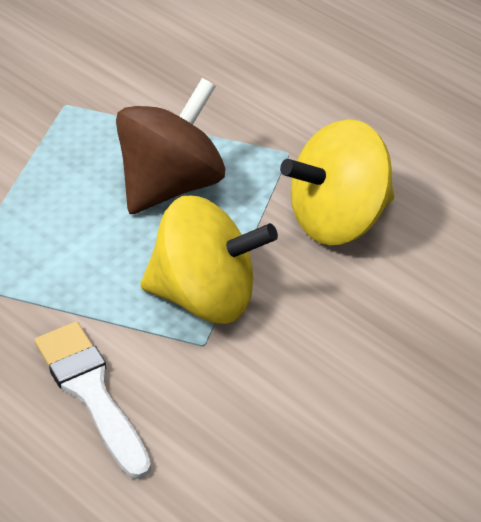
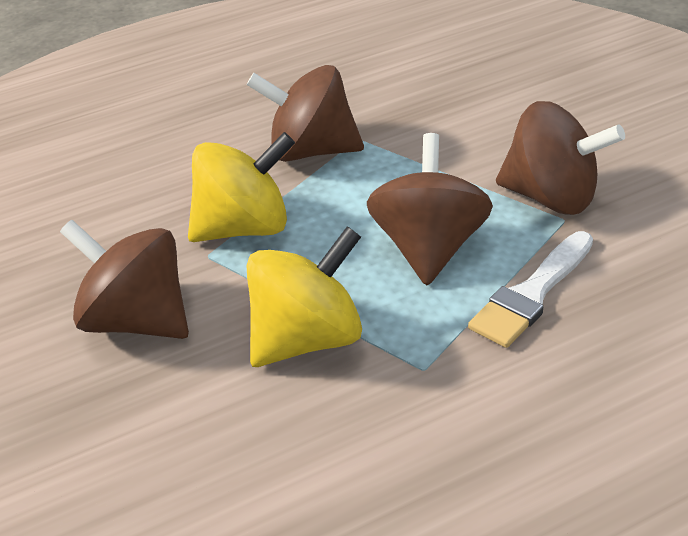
brown spinning top: [116,78,225,214] = 1 -> [60,220,189,339] [247,65,364,162] [367,133,493,285] [496,101,625,215] = 4

